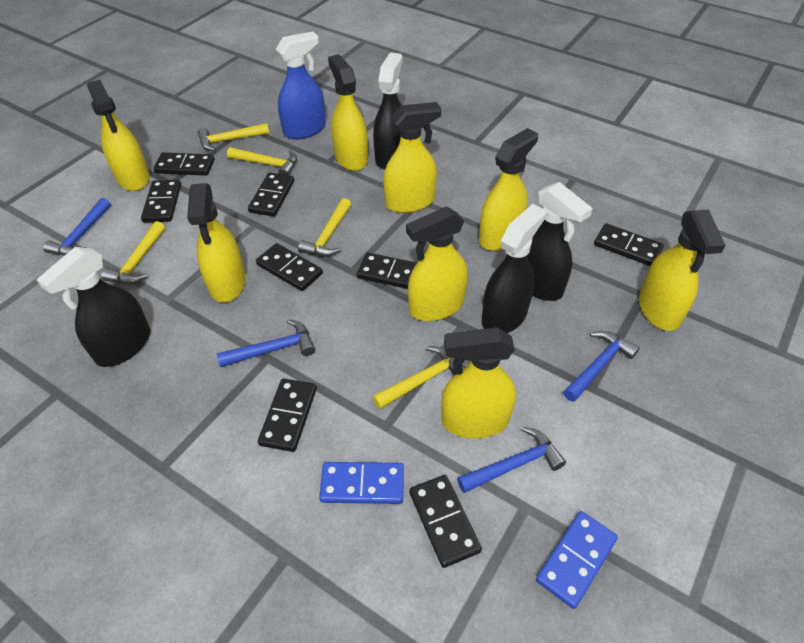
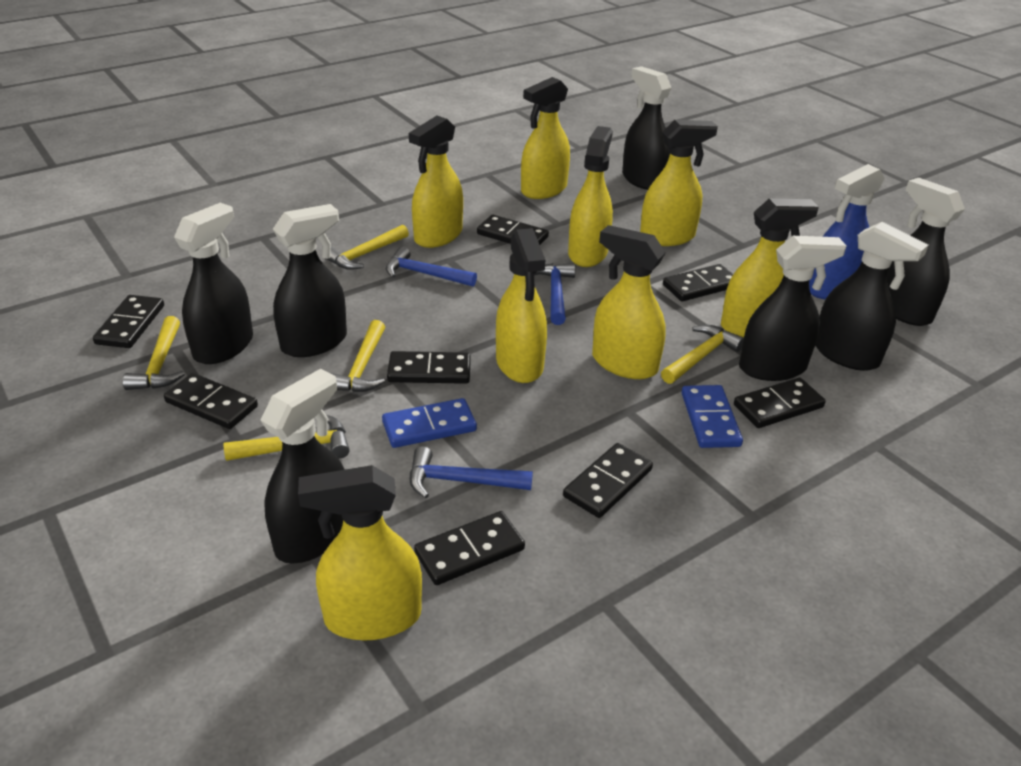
black spray bottle: [36,247,150,367] [373,52,403,170] [482,204,546,333] [526,182,593,301] = 4 -> [174,203,253,364] [260,369,345,563] [273,204,347,357] [622,66,671,190] [739,236,847,381] [815,222,928,371] [887,178,965,326] = 7
blue hammer: [43,198,111,256] [217,319,315,367] [457,427,566,493] [563,331,639,402] = 4 -> [386,246,477,287] [410,446,533,498] [534,263,576,325] = 3

